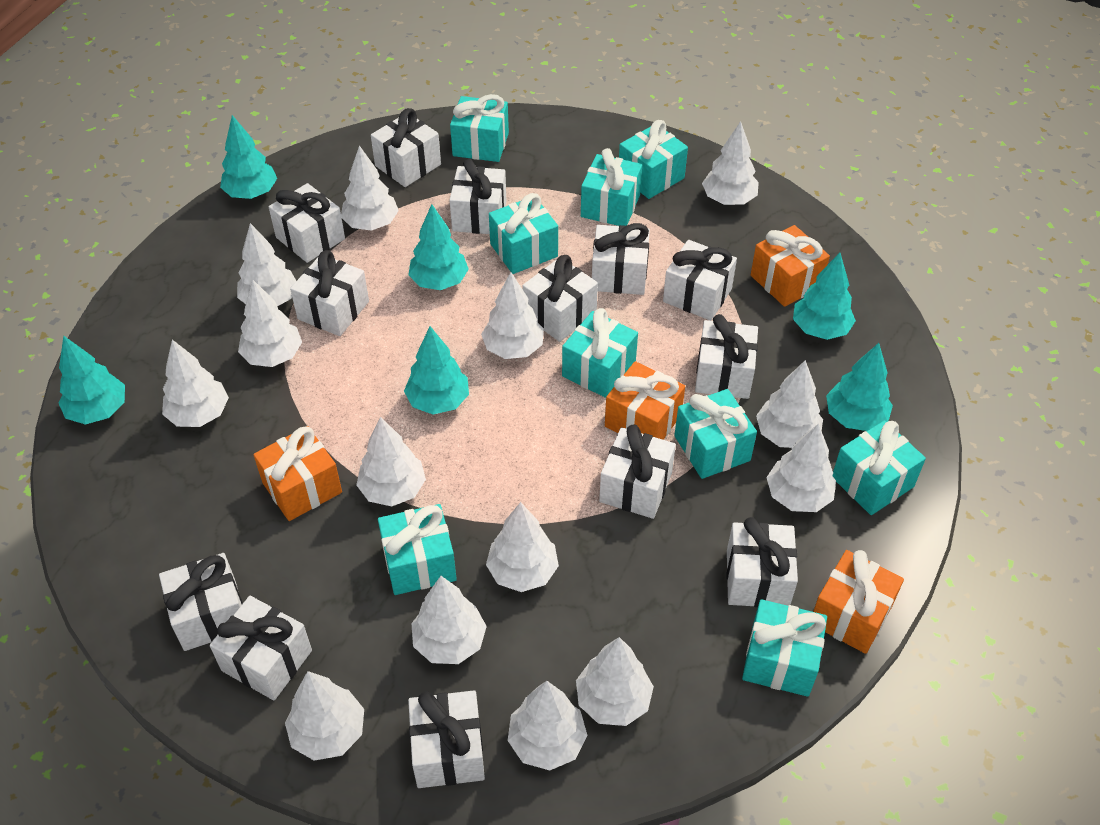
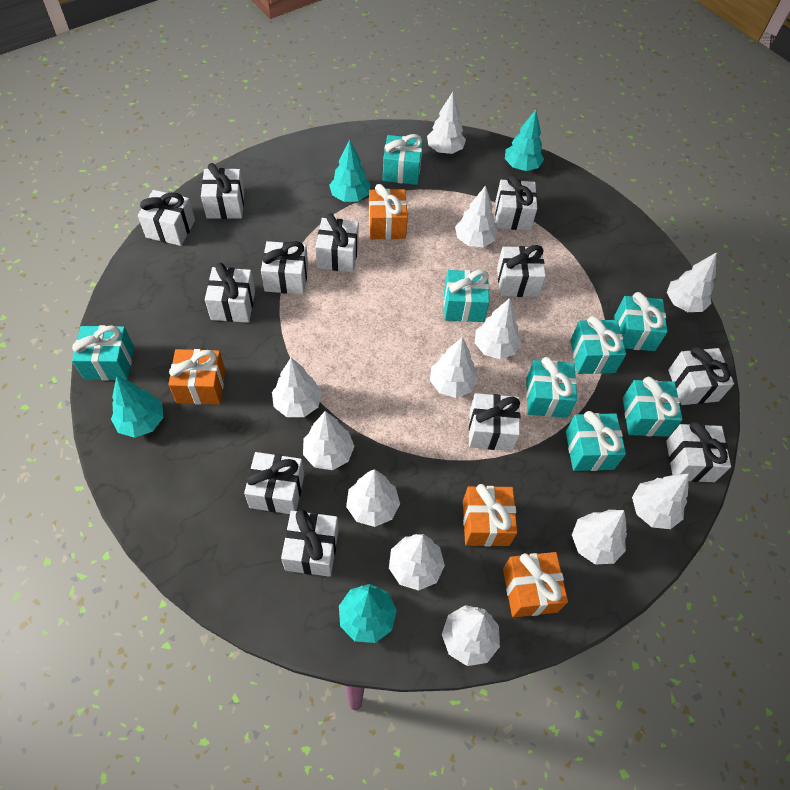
turquoise gift: [378,504,457,595] [450,94,509,162] [489,193,558,274] [562,308,638,398] [581,148,642,226] [619,120,688,199] [674,389,757,479] [742,599,827,697] [832,421,926,515] = 9 -> [72,325,134,380] [383,134,423,185] [444,270,489,322] [526,357,577,418] [566,411,626,471] [570,316,626,374] [614,292,667,351] [623,377,683,437] = 8
turquoise tree: [59,336,125,425] [220,115,277,199] [404,326,469,414] [408,204,469,290] [793,253,856,340] [826,343,893,431] = 6 -> [111,376,164,438] [329,139,371,202] [339,584,397,643] [505,110,544,171] = 4
white gift: [159,553,243,651] [210,596,312,700] [269,183,345,263] [290,250,369,336] [371,108,441,187] [408,690,485,788] [449,159,506,234] [522,255,598,342] [592,223,650,295] [599,424,676,519] [663,240,737,321] [695,314,758,399] [726,517,798,607] = 13 -> [138,190,195,246] [201,163,244,219] [205,263,255,323] [244,452,304,514] [261,241,308,294] [281,510,338,577] [316,213,359,272] [469,393,520,451] [495,175,537,230] [497,245,546,297] [666,421,731,482] [668,346,734,405] = 12
white tree: [162,340,229,427] [237,223,296,306] [238,280,302,367] [285,671,364,761] [341,145,399,231] [356,417,426,506] [411,576,487,664] [481,272,544,359] [486,502,559,592] [508,681,588,770] [576,637,654,726] [702,121,759,205] [756,360,823,448] [766,424,836,512] = 14 -> [272,358,322,417] [303,411,354,470] [346,469,400,527] [389,534,445,591] [427,92,466,154] [430,337,478,398] [442,605,500,666] [455,185,497,247] [475,298,521,359] [572,510,627,564] [632,474,689,529] [667,252,717,312] = 12

